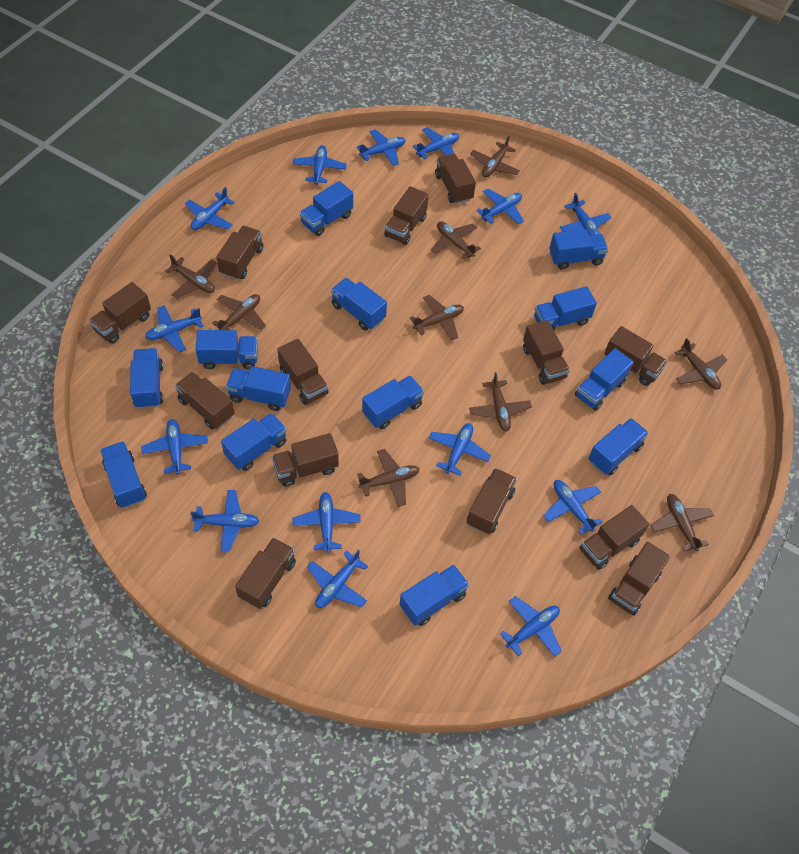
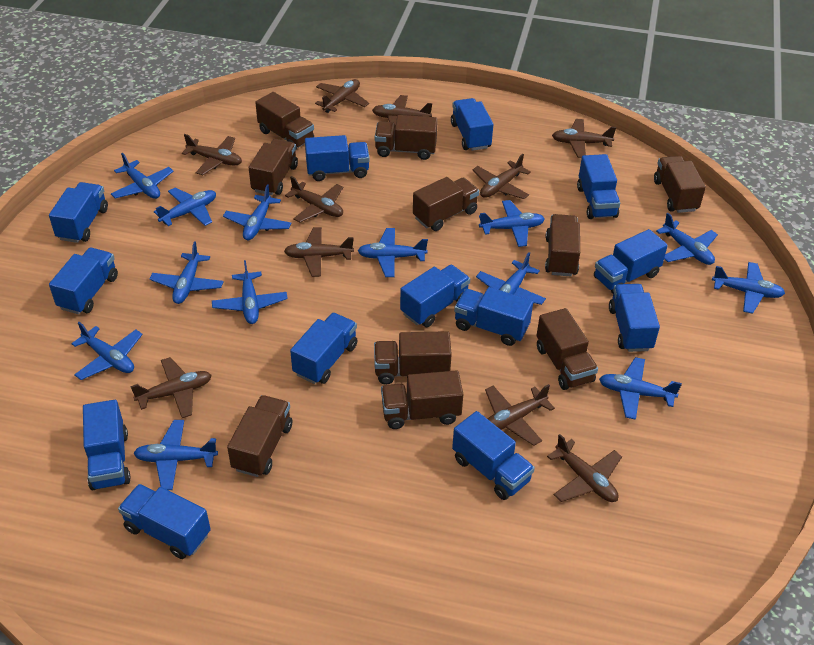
blue plane: [141,419,208,474] [145,305,204,352] [185,187,235,230] [190,490,259,552] [293,145,347,185] [293,492,361,553] [307,550,368,608] [357,129,405,166] [413,127,459,159] [429,423,491,476] [476,188,524,224] [500,596,562,656] [543,480,602,535] [560,193,612,235] = 14 -> [72,322,143,380] [111,153,174,199] [134,420,218,490] [149,242,224,304] [154,188,216,226] [212,260,288,324] [223,184,291,240] [358,228,428,277] [476,252,546,305] [479,200,545,247] [599,357,682,420] [656,213,718,265] [712,262,785,314] = 13
brown plane: [165,254,217,299] [212,294,266,330] [357,449,419,507] [410,295,464,340] [431,221,481,259] [469,372,532,431] [470,136,520,177] [650,494,714,552] [675,338,727,389] = 9 -> [130,357,212,418] [182,134,242,175] [284,227,354,277] [285,176,343,223] [315,79,369,113] [372,95,432,126] [472,154,531,199] [485,384,555,446] [547,434,622,502] [552,119,616,158] = 10
brown truck: [89,282,151,344] [175,372,234,429] [216,226,263,280] [235,538,296,609] [272,433,339,487] [277,339,329,405] [384,186,429,245] [435,154,476,204] [467,468,517,534] [523,320,570,385] [579,505,649,570] [604,326,668,386] [608,542,670,615] = 13 -> [227,395,292,477] [249,139,298,195] [255,92,314,149] [374,331,452,385] [375,115,438,160] [381,370,463,429] [413,177,479,231] [536,308,598,390] [545,214,580,276] [654,156,706,213] = 10

